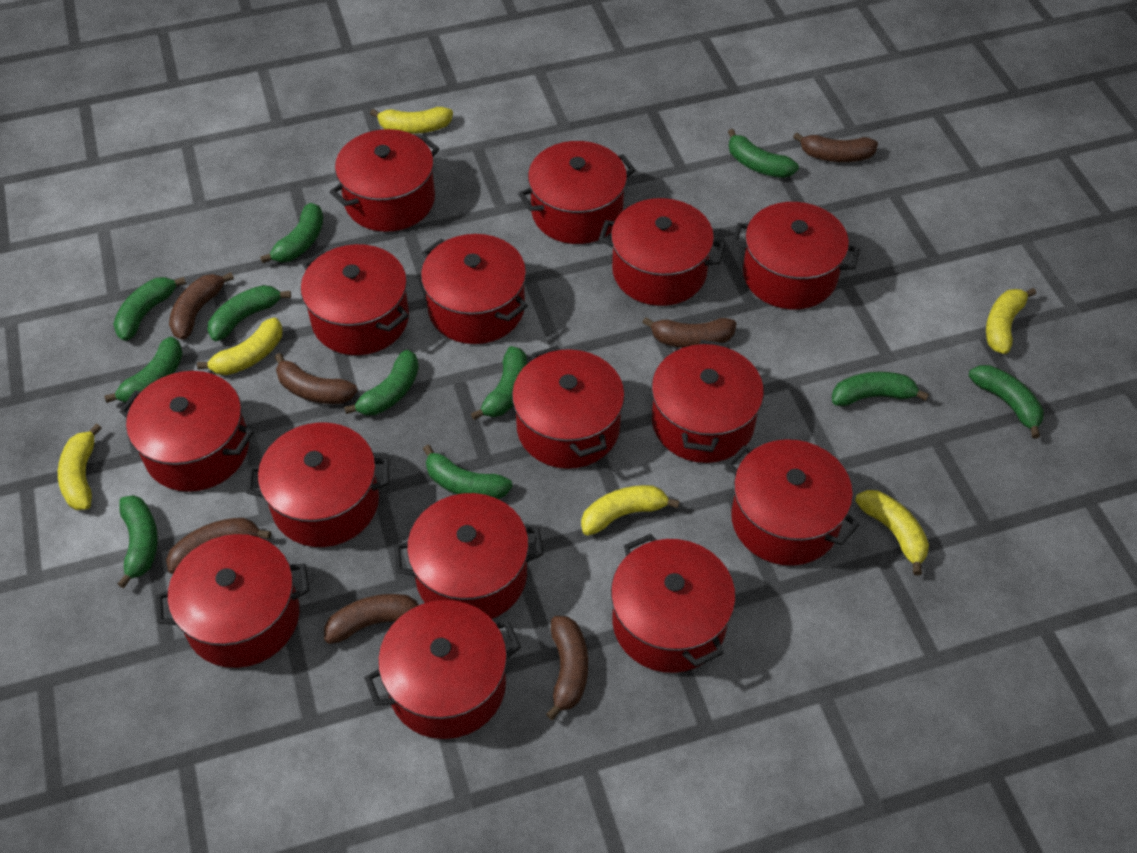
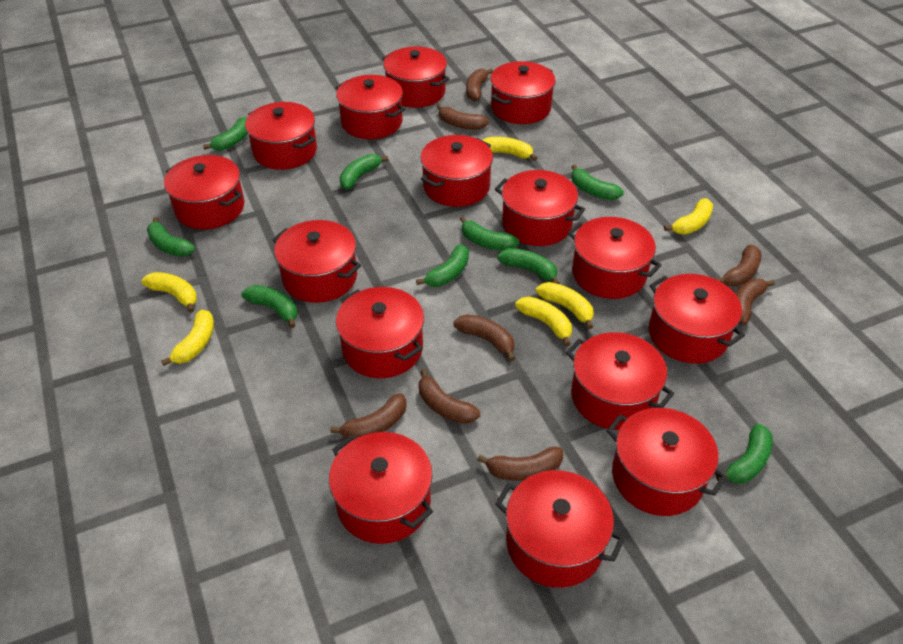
brown banana: [166,518,271,574] [169,272,234,340] [275,353,357,404] [324,594,419,644] [546,616,588,720] [642,317,736,348] [793,132,878,162] = 7 -> [330,393,407,441] [419,369,480,424] [437,104,489,130] [453,314,515,361] [466,69,493,101] [477,447,563,481] [716,245,761,286] [735,279,775,325] = 8
green banana: [104,337,183,403] [113,277,186,341] [118,495,158,588] [208,285,291,341] [260,203,323,263] [344,350,419,415] [423,445,513,499] [471,346,527,420] [728,129,799,178] [832,372,929,406] [969,365,1044,439] = 11 -> [147,217,195,257] [203,117,248,151] [241,285,297,328] [340,154,388,189] [416,245,469,287] [460,216,519,251] [497,248,560,284] [572,165,624,200] [716,424,773,484] = 9

